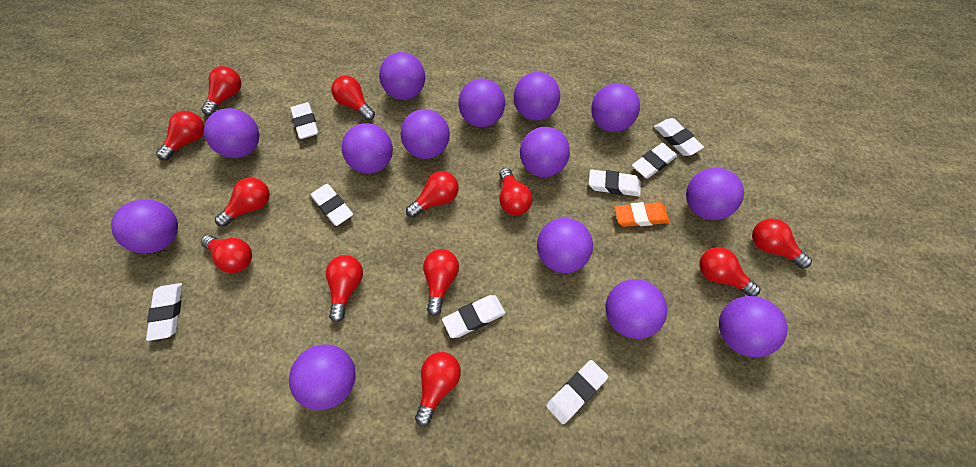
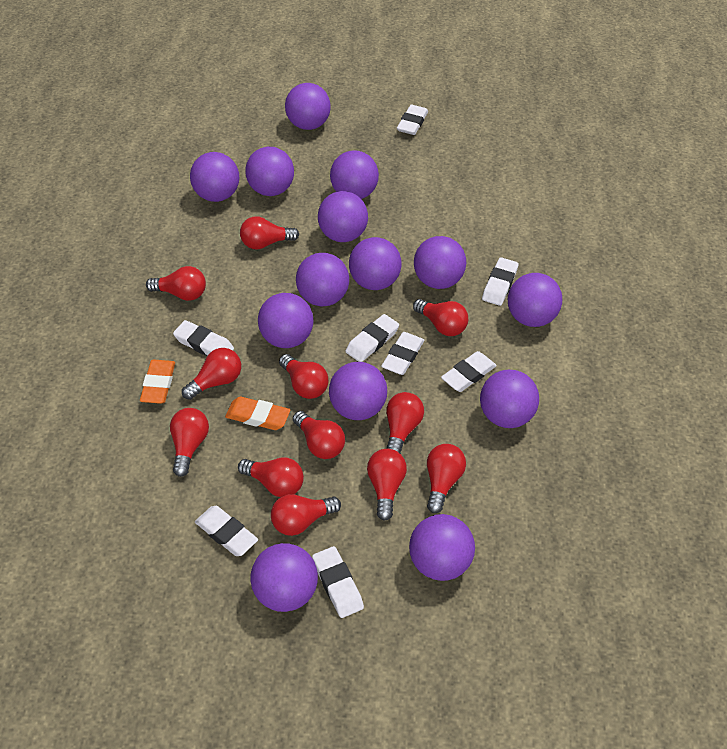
orange eraser: [614,202,670,227] = 1 -> [140,359,175,404] [225,397,290,430] = 2

